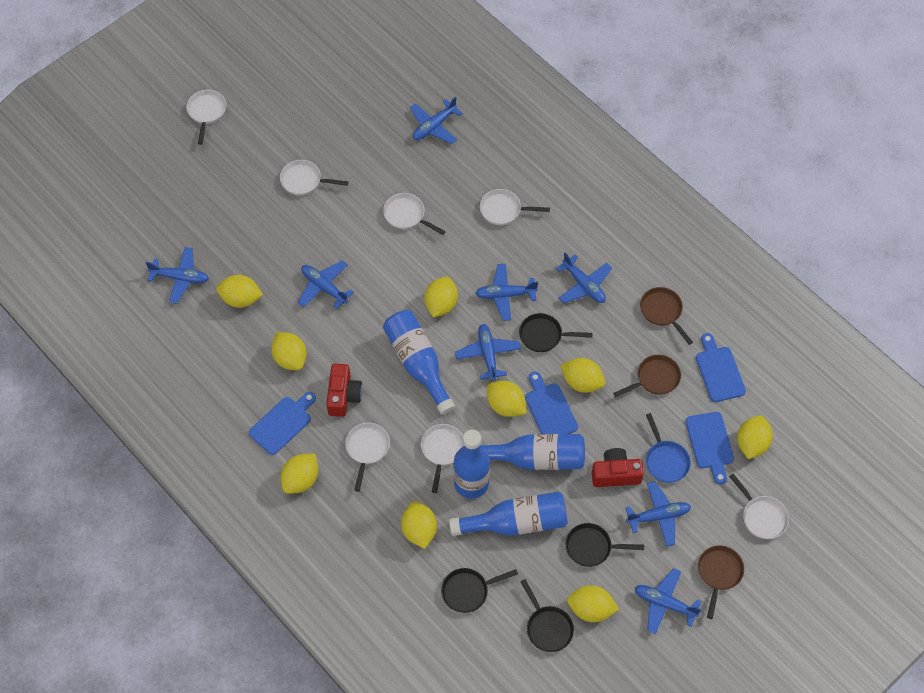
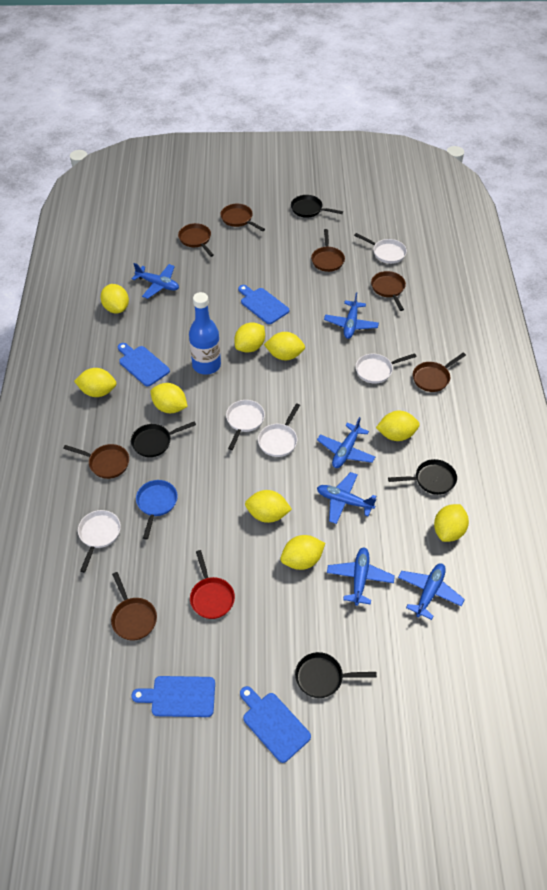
blue bottle: [383,310,455,415] [449,491,568,536] [453,429,490,499] [480,434,585,470] = 4 -> [189,292,221,375] = 1
blue plane: [146,247,209,304] [298,260,354,309] [410,97,463,144] [455,324,521,381] [475,264,538,321] [556,252,612,304] [625,481,691,547] [635,568,702,634] = 8 -> [132,263,179,299] [317,417,375,468] [317,472,377,524] [324,292,379,339] [327,548,395,606] [398,563,465,620] = 6
brown pan: [613,355,681,397] [640,287,693,345] [698,546,744,619] = 3 -> [63,444,129,479] [111,572,157,640] [178,223,214,257] [220,204,265,231] [311,229,345,272] [371,271,406,311] [413,353,466,392] = 7
red camera: [326,364,363,417] [592,448,644,487] = 2 -> none = 0
red pan: none = 0 -> [190,550,235,619] = 1
white pan: [187,89,226,145] [280,160,348,195] [345,422,390,492] [383,193,446,235] [421,424,464,493] [480,189,550,225] [729,473,789,539] = 7 -> [78,510,121,572] [226,400,265,450] [258,403,300,457] [354,233,407,264] [356,353,416,384] = 5

